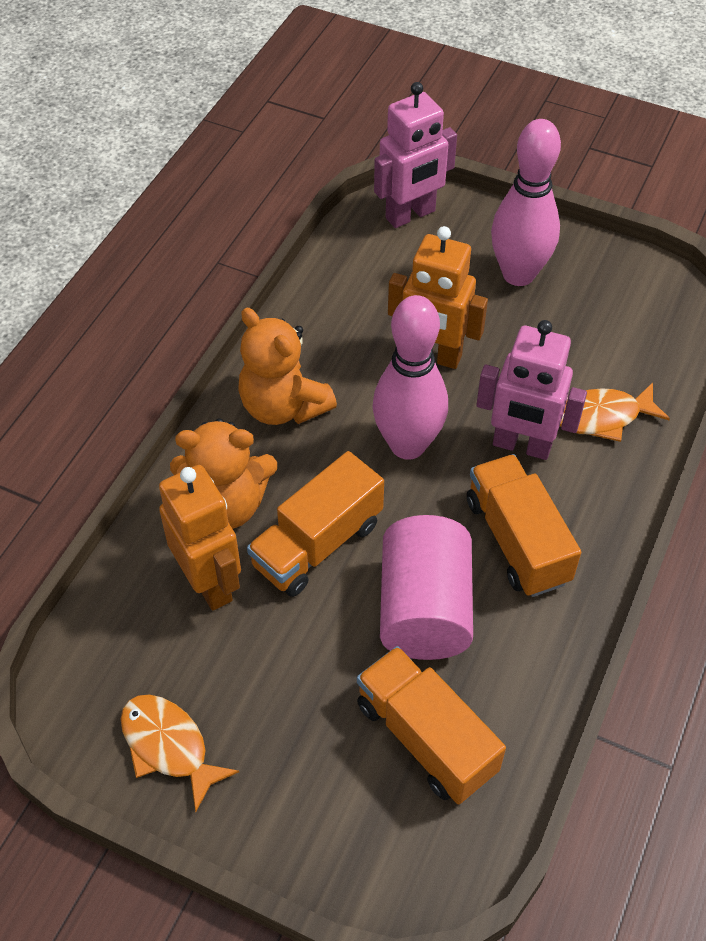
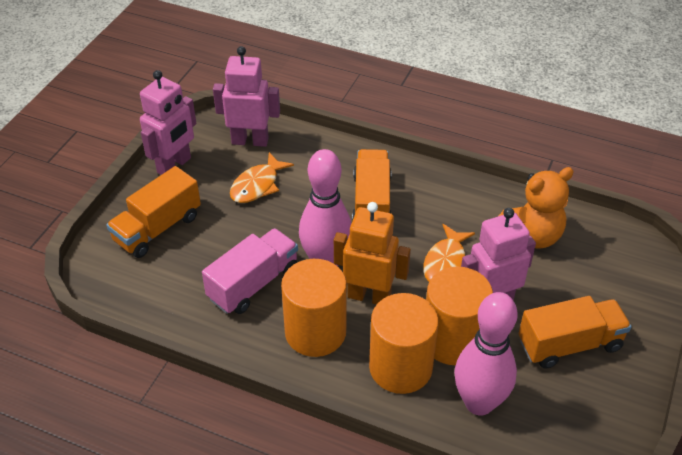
orange cylinder: none = 0 -> [281,259,347,357] [369,293,439,394] [426,266,493,365] = 3
orange robot: [159,465,241,611] [388,226,488,369] = 2 -> [334,202,411,305] = 1
orange teddy bear: [170,418,277,529] [238,308,337,425] = 2 -> [499,167,574,249] = 1
pink cylinder: [380,515,473,660] = 1 -> none = 0
pink robot: [374,82,457,228] [476,320,587,460] = 2 -> [140,70,196,175] [213,46,280,147] [461,208,536,301] = 3
pink truck: none = 0 -> [202,228,298,314] = 1

